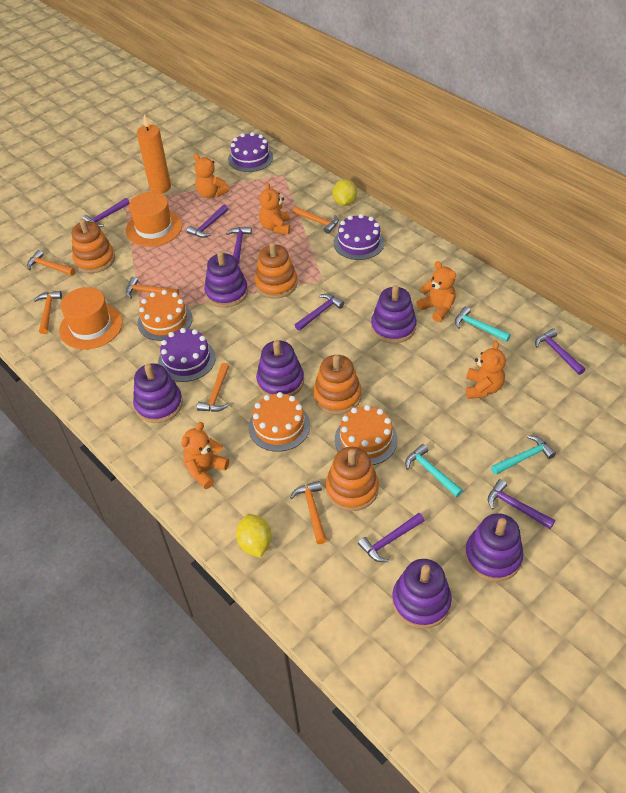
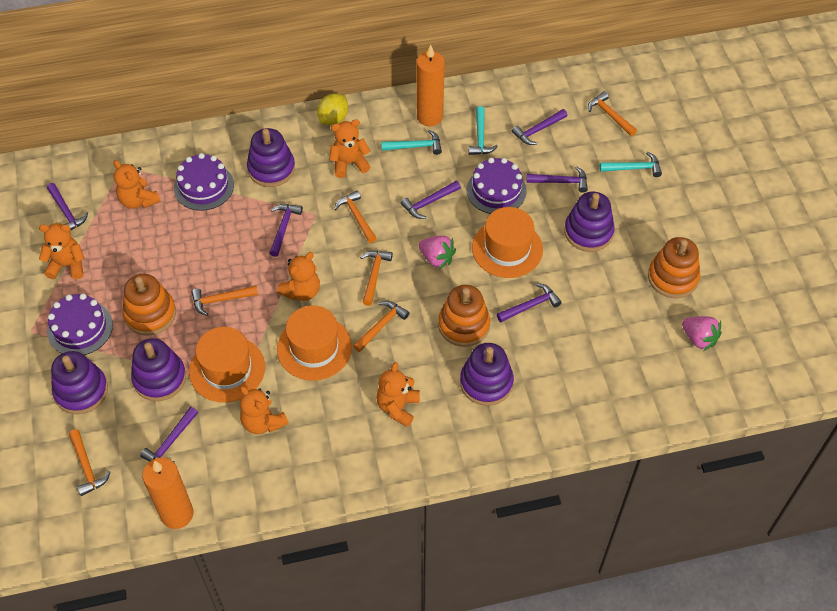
orange cake: [137,290,193,341] [248,392,310,452] [335,405,398,465] = 3 -> none = 0
orange candle: [137,114,171,194] = 1 -> [142,458,193,529] [417,45,445,126] = 2
orange hat: [59,287,123,349] [126,192,182,247] = 2 -> [189,327,265,403] [277,305,352,381] [472,207,543,278] = 3
orange stacking toy: [72,219,115,273] [255,242,298,298] [313,355,362,415] [326,447,379,511] = 4 -> [123,274,176,336] [438,285,490,347] [648,237,700,298] = 3
orange teddy bear: [181,422,229,489] [193,154,229,198] [259,183,290,234] [416,261,456,322] [466,341,506,399] = 5 -> [39,223,85,279] [113,160,161,209] [240,386,288,434] [277,252,320,301] [329,119,371,178] [376,362,420,427] = 6
pink strawberry: none = 0 -> [419,236,456,269] [682,316,721,351] = 2
purple stacking toy: [133,364,183,423] [204,251,248,307] [256,340,304,396] [371,285,417,343] [392,559,452,629] [465,513,524,582] = 6 -> [51,351,108,414] [131,338,186,401] [247,128,295,187] [460,343,514,406] [564,192,615,252] = 5
yellow lemon: [236,514,272,557] [333,179,357,206] = 2 -> [317,93,348,125] = 1

